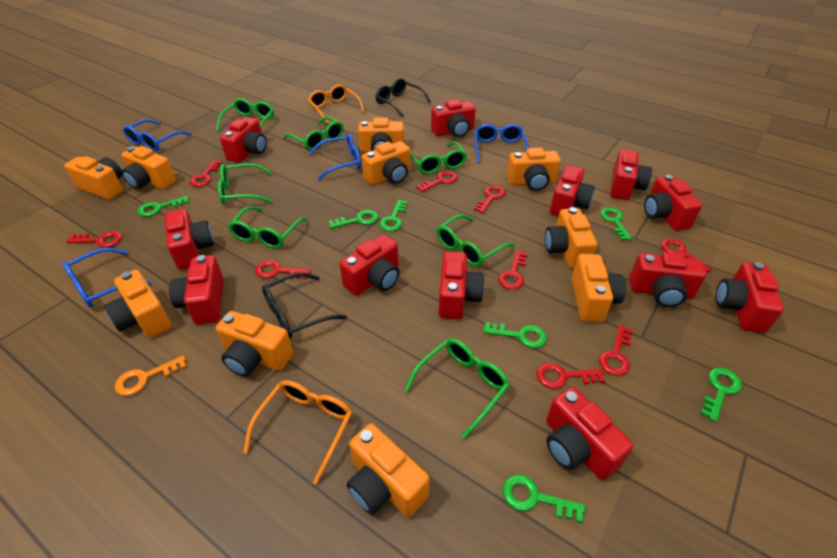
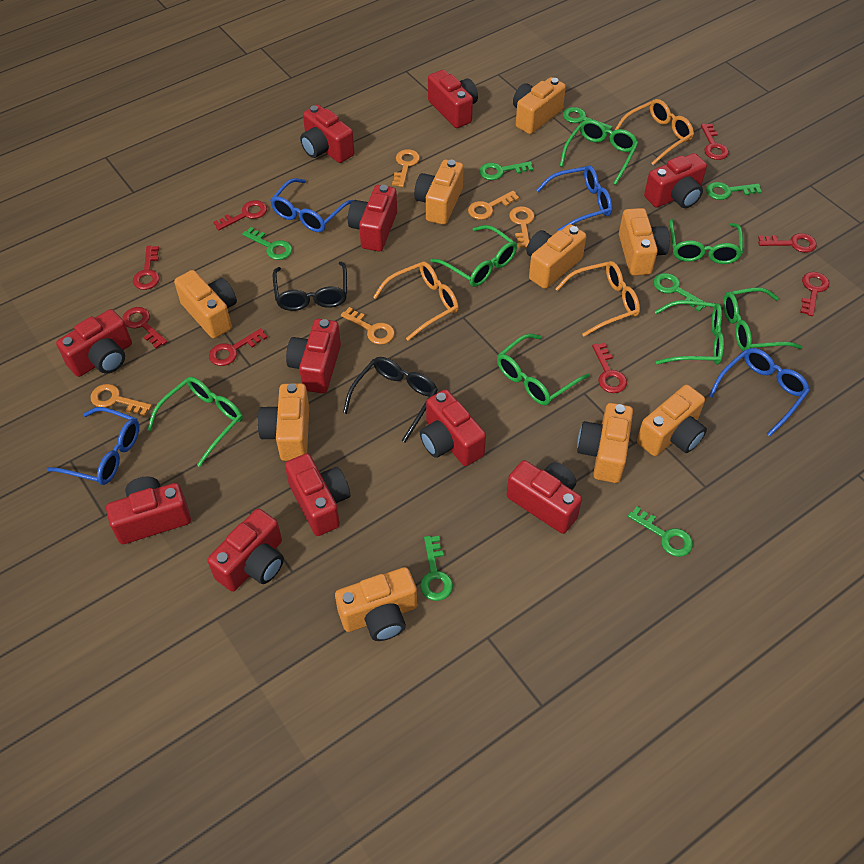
orange camera: [64,156,123,200] [104,270,172,338] [121,146,176,189] [216,311,293,377] [346,423,430,517] [358,117,404,152] [362,141,410,185] [507,148,561,191] [545,207,597,269] [572,254,626,322] = 10 -> [174,270,237,339] [258,383,309,461] [335,567,417,641] [414,160,464,225] [513,77,566,134] [526,224,586,289] [577,403,633,483] [619,208,670,276] [637,385,707,456] = 9
orange glasses: [243,380,352,485] [308,84,365,124] = 2 -> [373,262,459,341] [555,261,640,337] [615,99,694,165] = 3
orange key: [115,356,187,396] = 1 -> [91,384,152,416] [341,307,395,345] [392,149,420,187] [468,191,519,220] [509,206,535,248] = 5
red camera: [165,209,214,270] [169,255,224,325] [220,117,267,163] [340,235,399,296] [431,99,476,137] [438,251,485,320] [546,387,633,480] [550,165,595,217] [610,149,652,200] [629,252,706,307] [644,175,702,231] [716,262,784,333] = 12 -> [56,309,132,377] [106,477,191,544] [207,508,284,592] [285,453,350,536] [286,319,341,393] [300,105,355,163] [348,185,397,252] [420,389,486,466] [428,70,478,128] [506,460,582,534] [644,153,707,208] = 11
red key: [66,231,122,247] [189,160,222,187] [255,260,311,279] [416,171,457,192] [474,185,505,213] [498,251,528,290] [536,363,605,389] [599,325,633,376] [661,238,712,272] = 9 -> [122,307,167,349] [133,246,160,290] [209,328,267,366] [213,200,267,230] [592,343,627,393] [701,124,729,160] [758,233,817,253] [800,272,829,316] = 8

